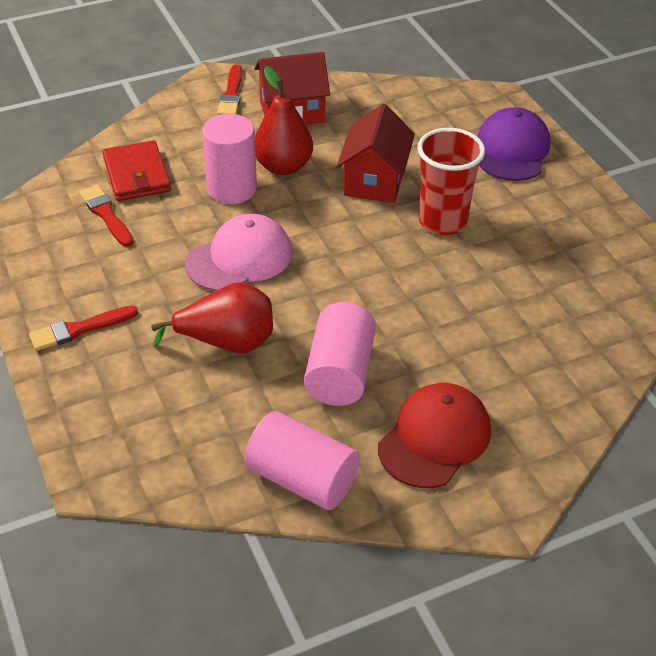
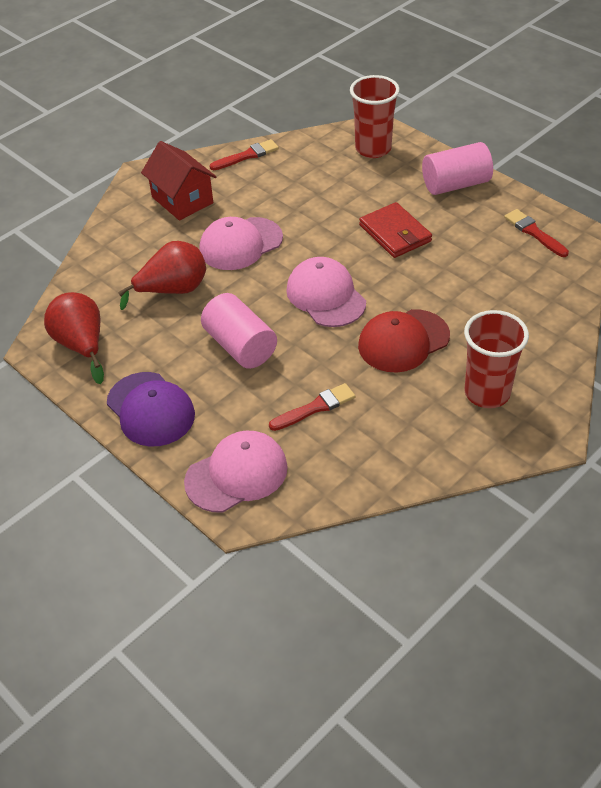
pink cap: [185,214,292,291] = 1 -> [184,430,288,513] [199,217,283,270] [286,257,366,327] = 3
pink cylinder: [202,114,257,204] [245,411,360,510] [304,302,376,406] = 3 -> [201,293,277,369] [422,142,493,195] = 2
red cup: [417,128,485,236] = 1 -> [350,75,400,158] [464,310,529,408] = 2
red house: [254,52,330,125] [337,104,415,203] = 2 -> [141,141,217,221] = 1

